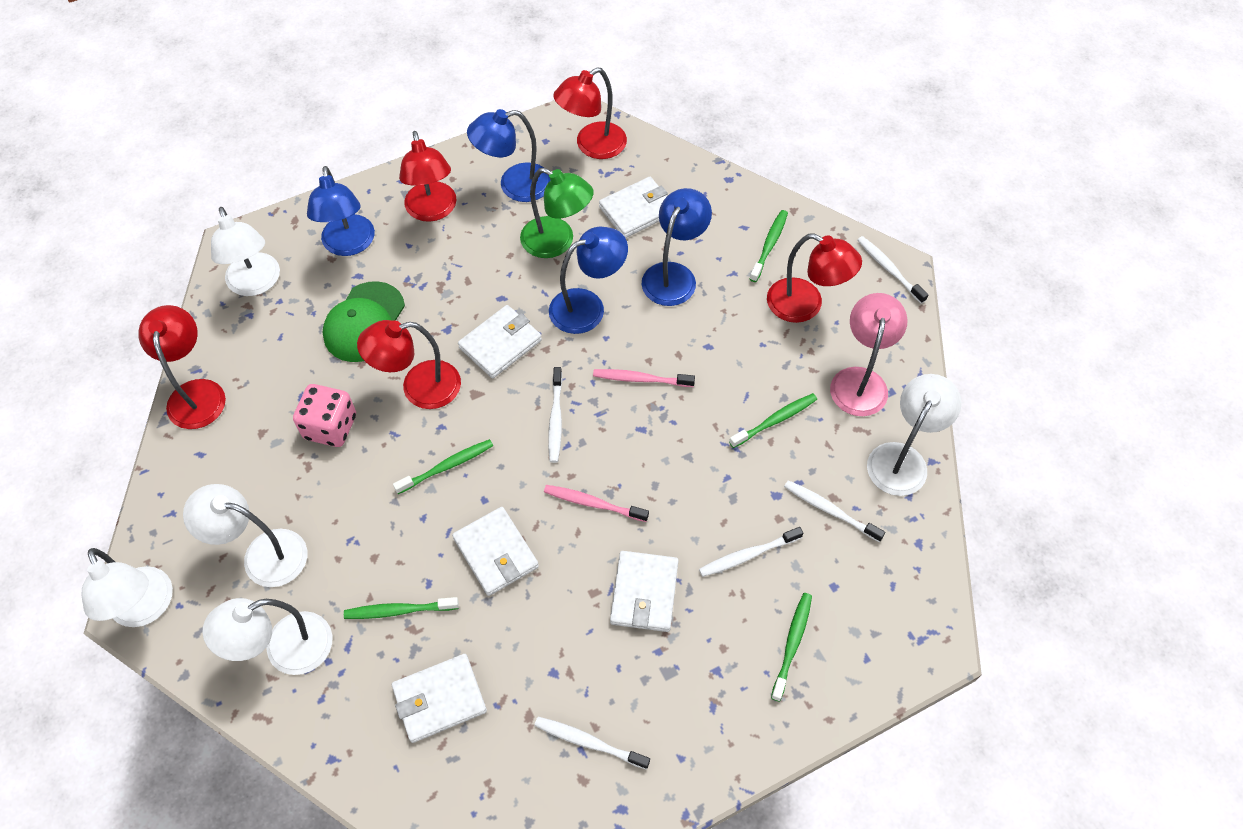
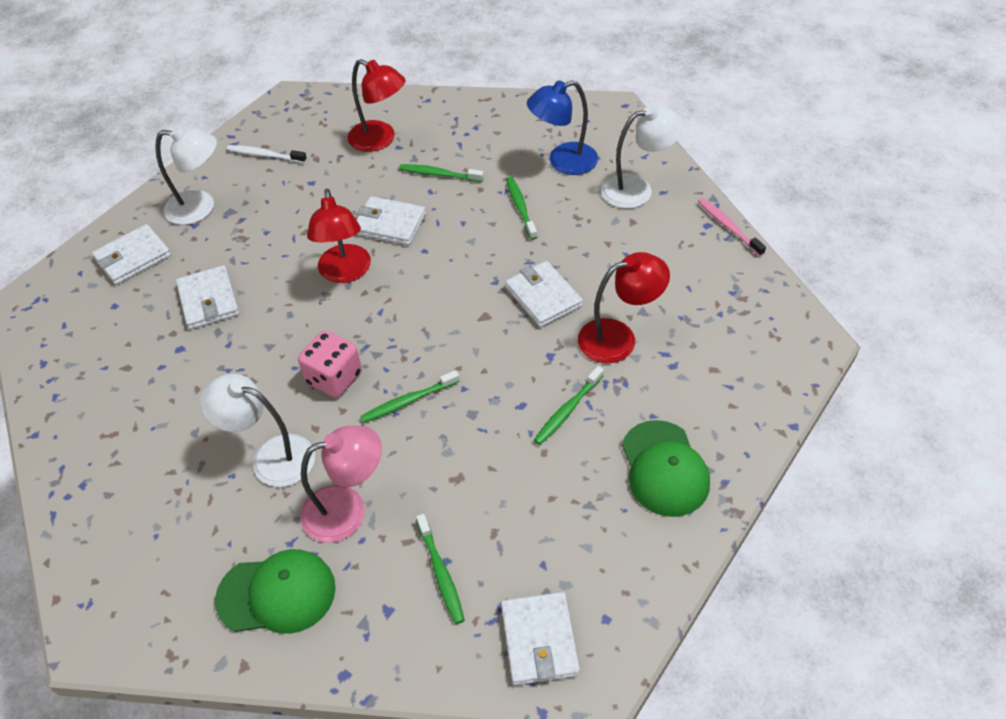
blue lamp: [307,166,375,256] [467,109,550,202] [549,227,628,334] [642,188,712,306] = 4 -> [527,80,598,175] = 1
green cap: [323,281,405,362] = 1 -> [215,549,336,634] [622,420,710,517] = 2
green lamp: [520,168,594,258] = 1 -> none = 0
pink toothbrush: [544,485,649,522] [593,369,695,387] = 2 -> [698,198,766,256] = 1
red lamp: [138,305,226,429] [357,320,461,409] [399,131,457,222] [553,67,627,159] [767,234,862,323] = 5 -> [307,189,371,283] [348,59,406,152] [578,252,670,363] = 3
white lamp: [82,548,173,627] [183,484,307,587] [202,598,333,675] [211,207,280,296] [867,374,962,496] = 5 -> [155,126,217,225] [200,374,315,487] [601,105,684,209] = 3
white toothbrush: [534,717,650,770] [548,367,563,463] [699,527,803,577] [784,480,885,542] [857,236,928,304] = 5 -> [227,145,307,163] = 1

